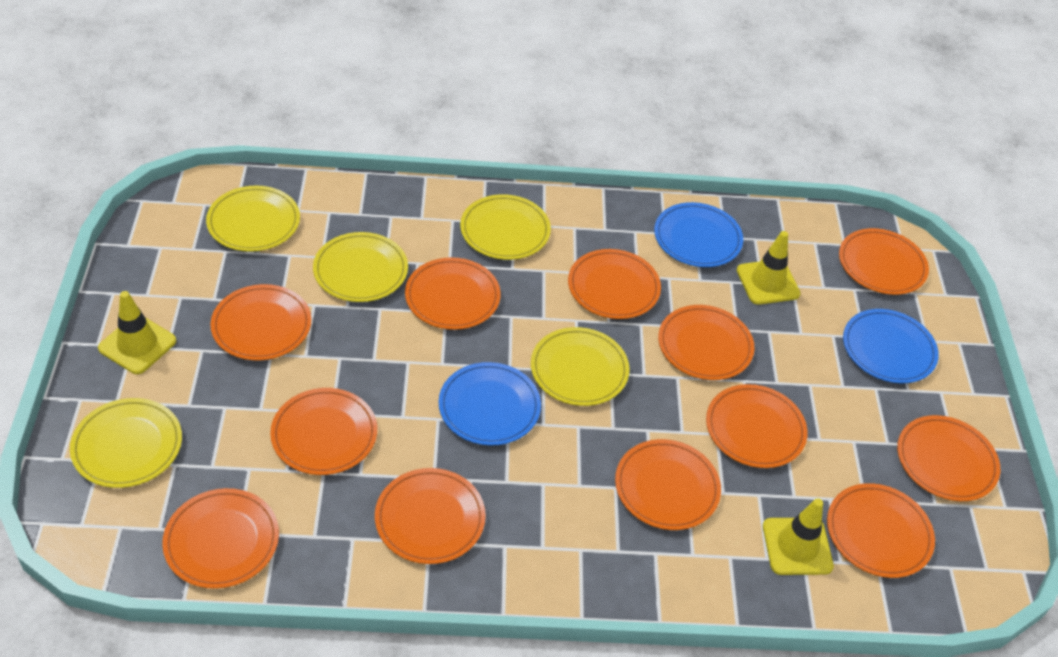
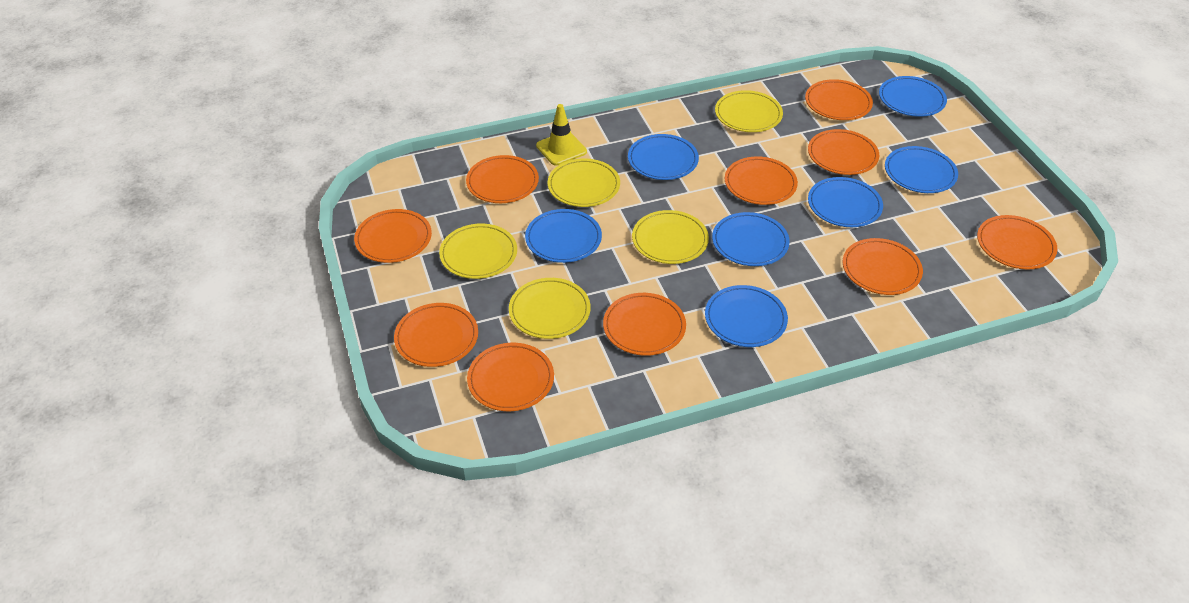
blue plate: [439,362,541,445] [654,202,743,267] [843,309,939,383] = 3 -> [525,209,602,263] [628,134,699,180] [705,285,788,347] [712,212,790,266] [808,177,883,227] [879,76,947,117] [885,146,958,193] = 7
orange plate: [162,488,279,589] [210,284,311,360] [270,388,377,475] [375,468,486,564] [405,257,501,330] [568,249,661,319] [615,439,721,530] [658,305,755,380] [706,384,808,468] [827,483,935,578] [839,228,929,295] [897,415,1000,501] = 12 -> [354,209,432,263] [394,303,478,367] [466,155,539,203] [467,343,554,411] [603,293,686,356] [725,157,798,205] [805,79,873,120] [808,129,879,175] [842,238,923,295] [977,215,1057,269] = 10
yellow traffic cone: [98,291,177,374] [737,231,801,305] [763,498,834,575] = 3 -> [536,104,587,166] = 1

